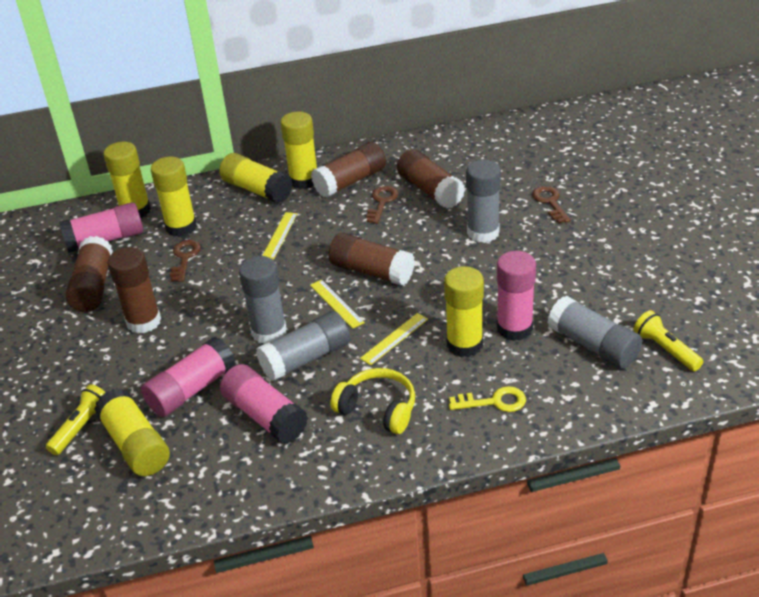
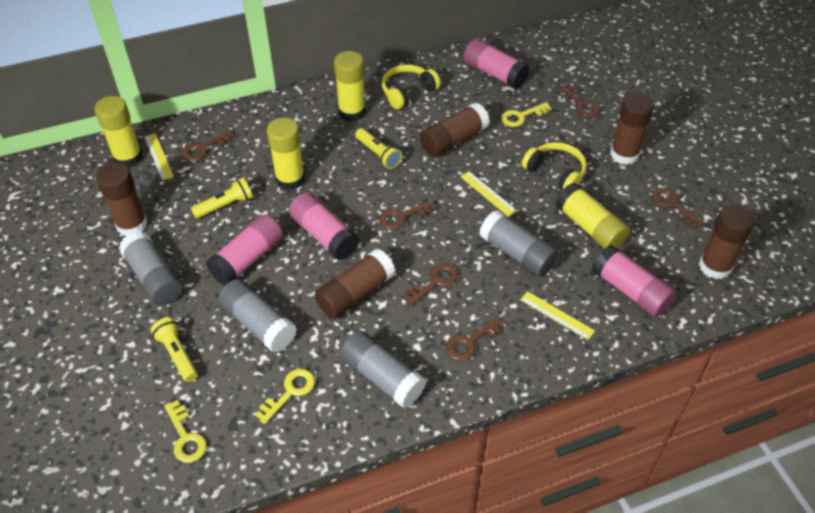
brown key: [170,240,201,282] [366,186,398,224] [532,186,570,223] = 3 -> [181,130,234,161] [379,200,436,230] [403,263,458,306] [446,317,504,361] [558,83,600,117] [652,188,705,228] = 6
yellow flashlight: [46,384,105,455] [633,310,703,371] = 2 -> [151,317,198,382] [191,177,253,219] [355,128,402,169] = 3
yellow glue stick: [94,388,170,476] [104,142,151,218] [151,157,197,237] [219,153,293,204] [281,111,317,189] [444,266,484,357] = 6 -> [94,96,143,167] [267,117,305,190] [334,51,366,121] [555,183,630,249] = 4
yellow headphones: [330,368,415,434] = 1 -> [382,65,441,109] [522,142,587,191] = 2
yellow key: [449,386,526,412] = 1 -> [164,400,207,463] [255,369,315,424] [501,102,552,127] = 3

